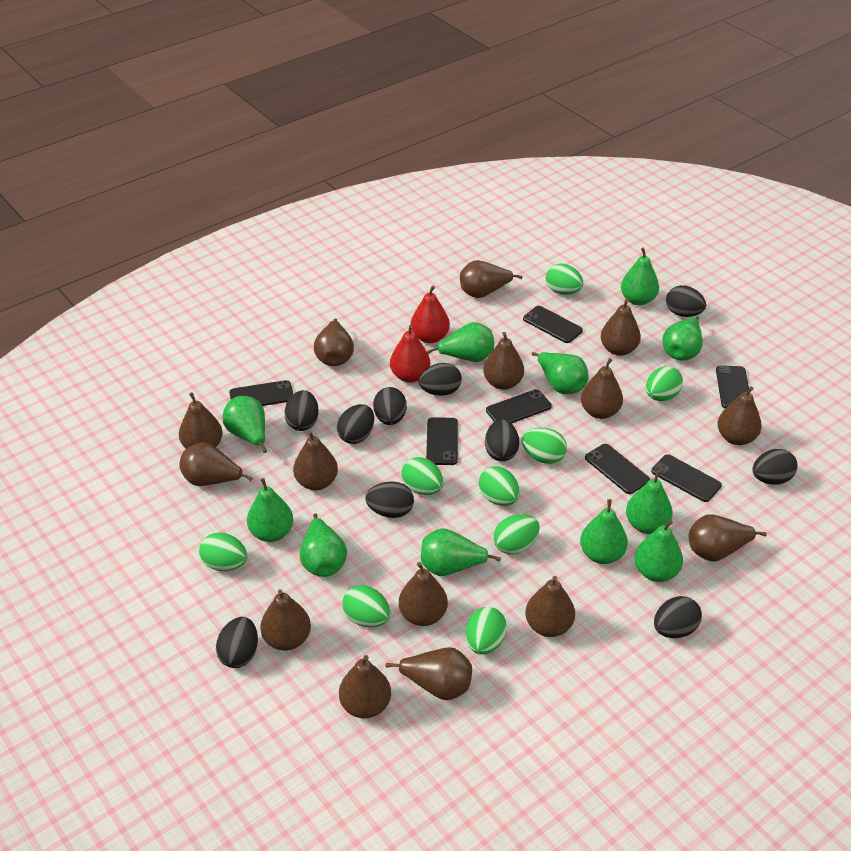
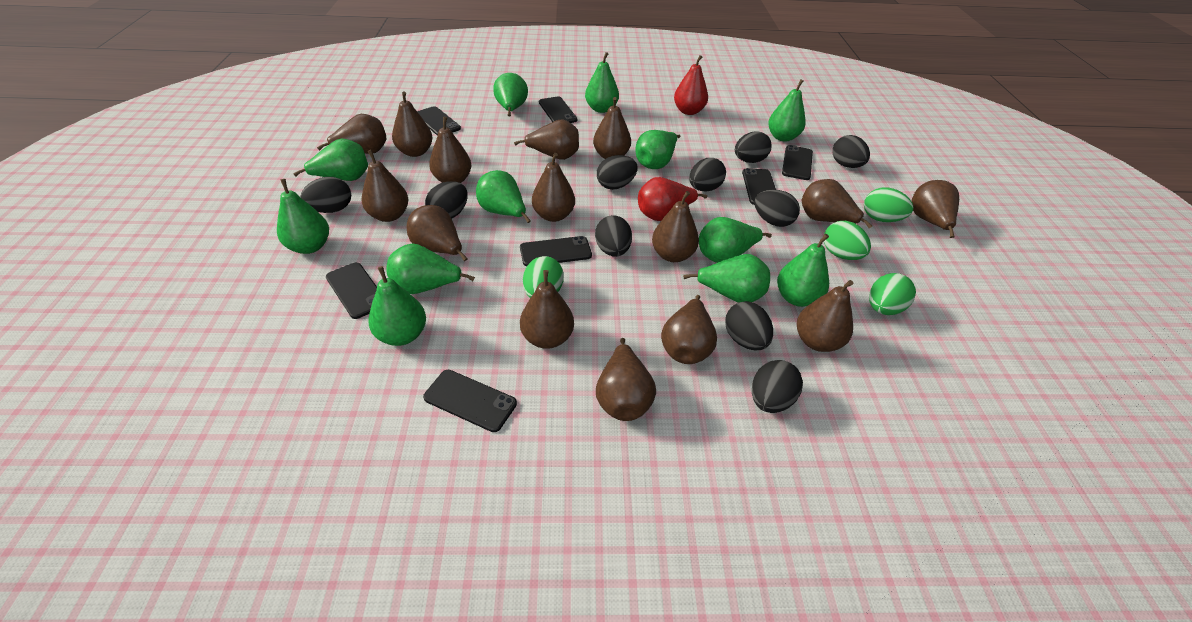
green egg: [199,533,247,571] [342,585,390,627] [402,457,444,495] [466,607,507,655] [479,466,520,506] [493,514,540,554] [522,428,567,464] [546,264,583,295] [646,366,683,401] = 9 -> [523,256,564,298] [824,221,871,260] [864,187,913,222] [869,273,916,315] = 4
green pear: [223,396,267,453] [247,478,293,542] [300,513,347,577] [421,528,501,576] [427,322,494,362] [532,352,588,394] [580,499,628,564] [621,247,659,305] [626,470,673,534] [635,520,683,582] [663,316,703,361] = 11 -> [277,179,329,254] [293,139,368,181] [368,266,426,346] [386,243,475,294] [476,170,531,223] [493,73,528,116] [585,52,619,113] [635,130,680,169] [683,254,770,303] [699,217,772,263] [768,80,806,142] [777,234,829,307] = 12

